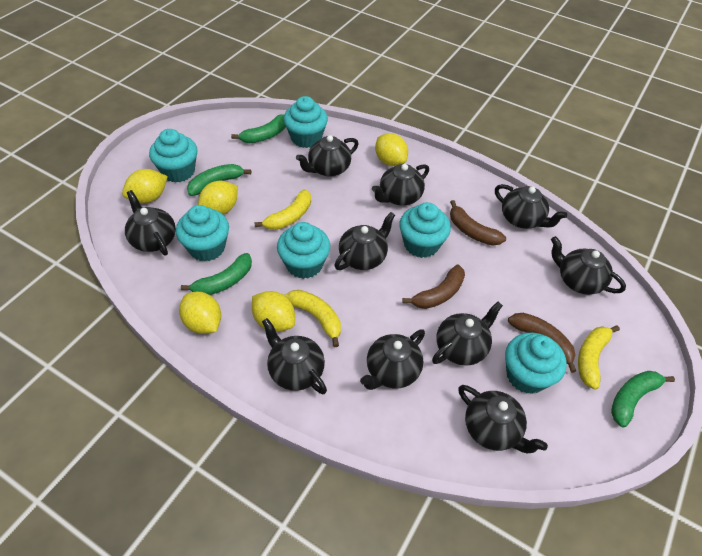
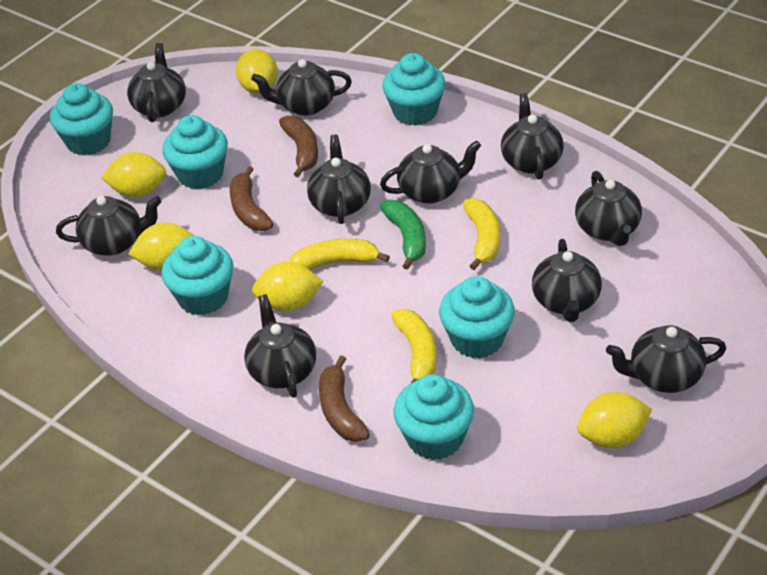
green banana: [181,253,252,295] [187,164,251,196] [231,114,286,143] [611,371,675,427] = 4 -> [380,200,426,270] = 1

